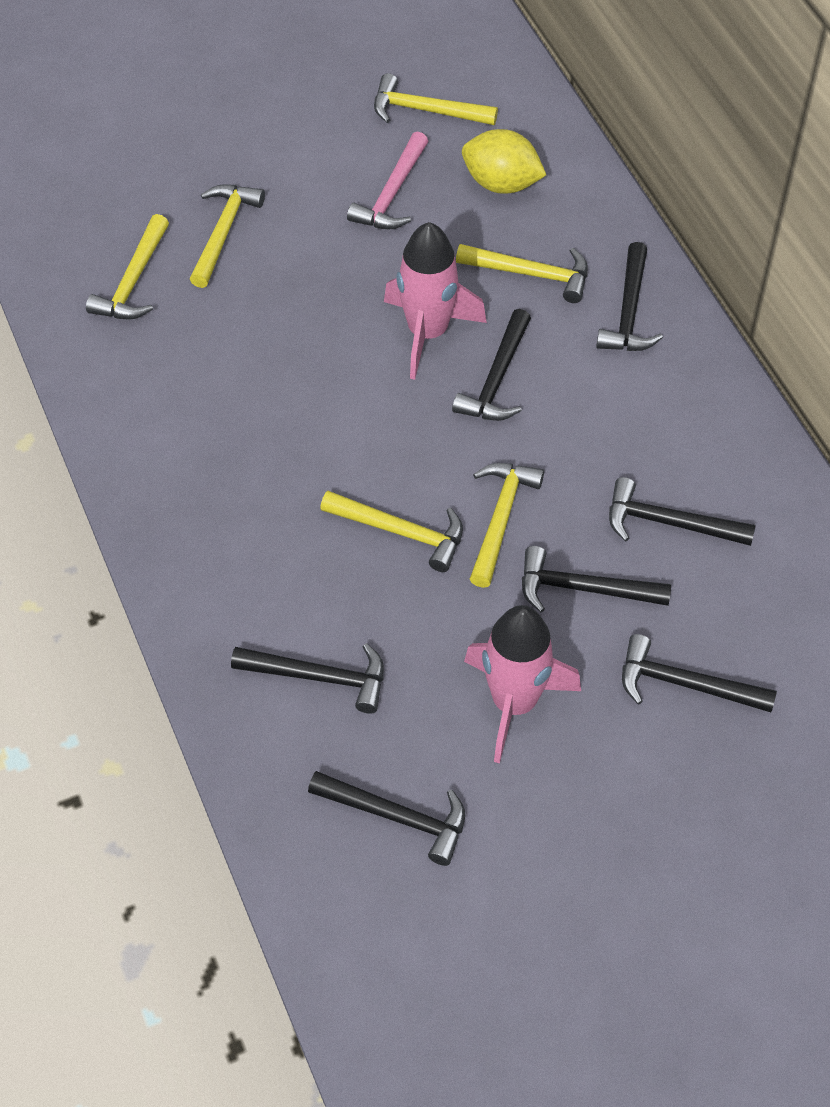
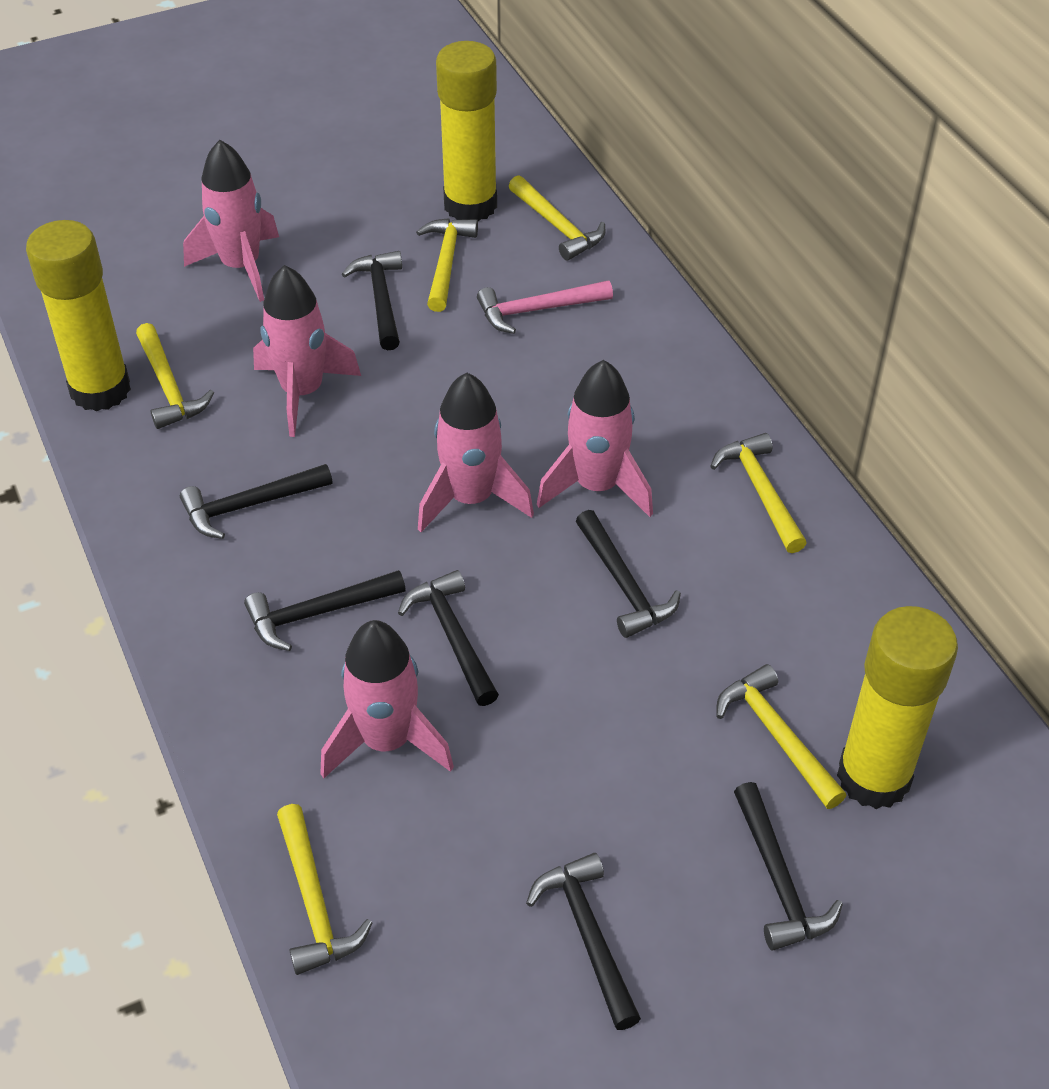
pink rocket: [384,222,487,380] [464,605,581,763] = 2 -> [183,140,279,302] [253,265,361,437] [320,620,454,779] [418,373,534,532] [537,360,653,517] = 5
yellow glue stick: none = 0 -> [26,220,131,411] [436,41,497,221] [837,606,958,809] = 3
yellow lemon: [462,129,546,194] = 1 -> none = 0

